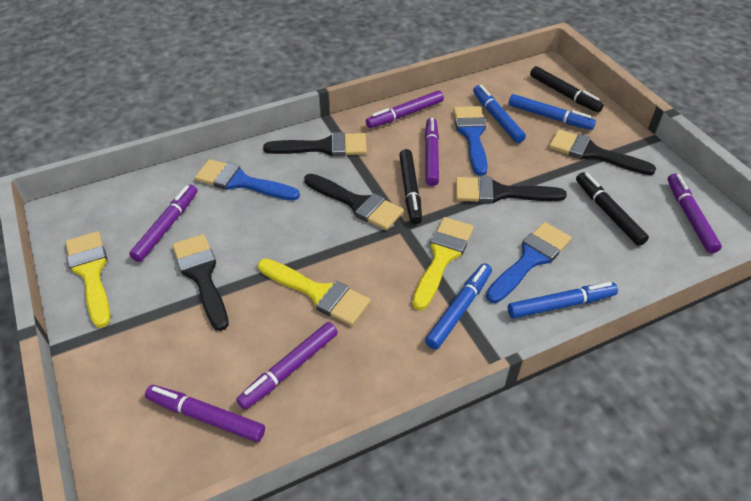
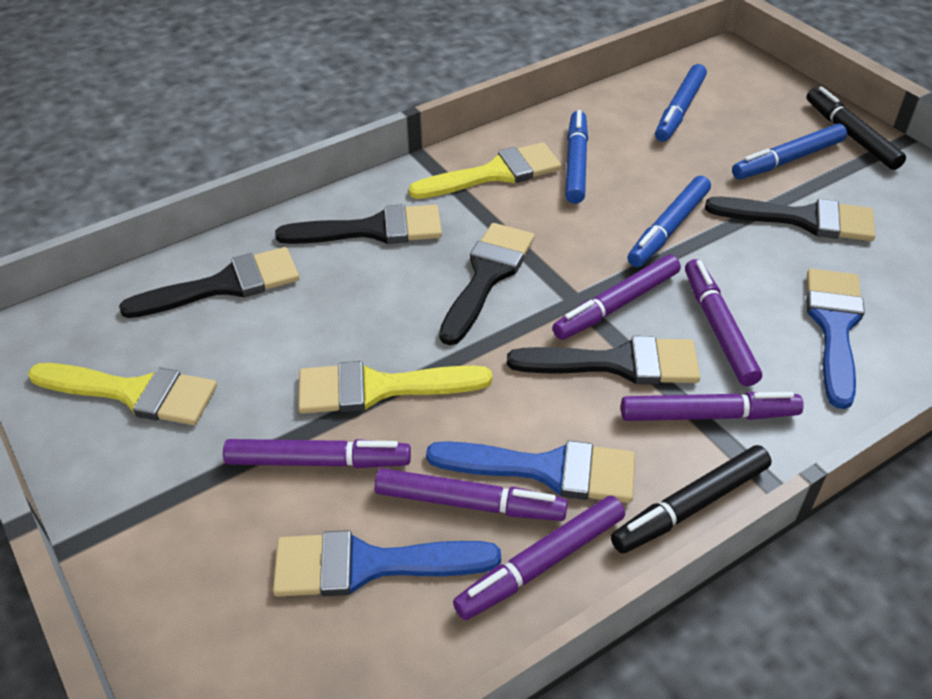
black marker: [399,149,422,224] [530,66,604,113] [576,172,649,246] = 3 -> [611,445,771,554] [807,87,906,170] = 2

